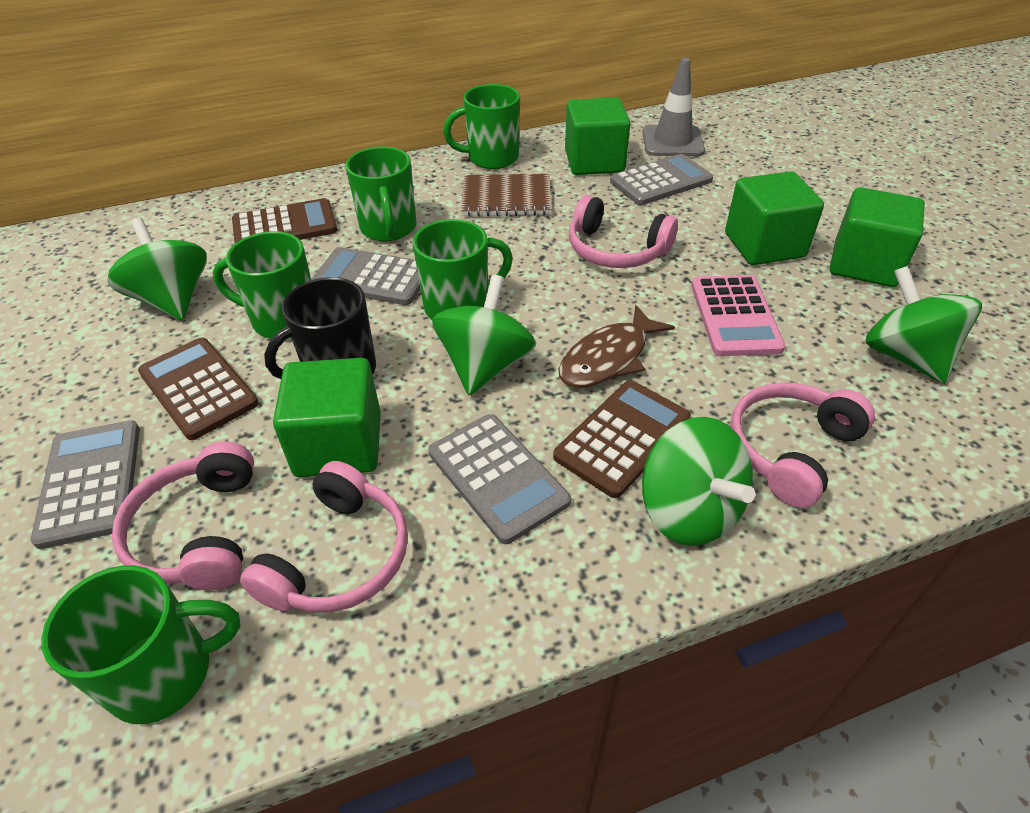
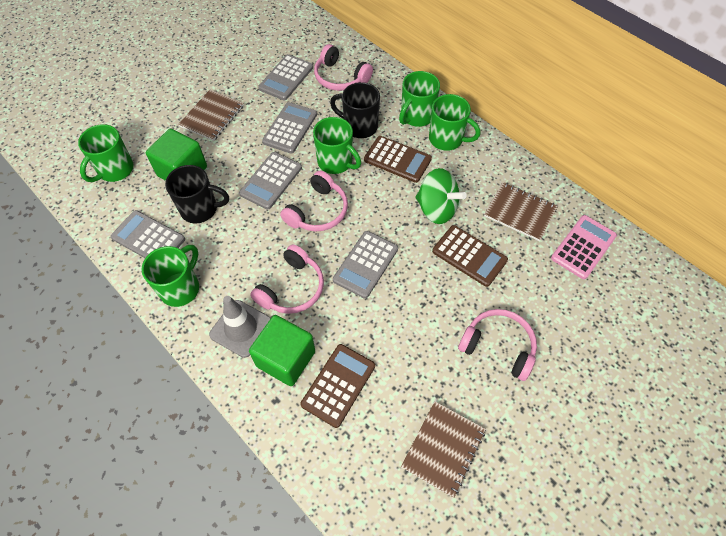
black mug: [264,277,376,379] = 1 -> [165,165,229,223] [330,82,380,138] = 2
brown fish: [559,305,675,387] = 1 -> none = 0
brown notebook: [461,174,552,217] = 1 -> [178,90,244,141] [401,401,486,498] [484,182,558,241] = 3
green cube: [273,358,381,477] [565,97,630,175] [725,171,824,265] [830,187,925,287] = 4 -> [146,129,207,181] [249,315,315,386] = 2
green spinning top: [107,218,207,321] [432,275,536,395] [642,417,755,546] [865,266,982,383] = 4 -> [415,168,467,224] = 1
grey calculator: [31,420,140,549] [311,247,420,305] [428,414,571,544] [610,154,713,205] = 4 -> [111,210,185,258] [239,152,302,209] [258,54,313,100] [262,102,317,153] [333,231,398,299] = 5

